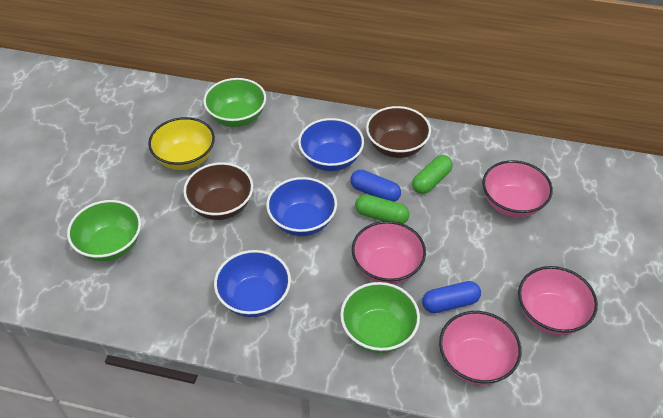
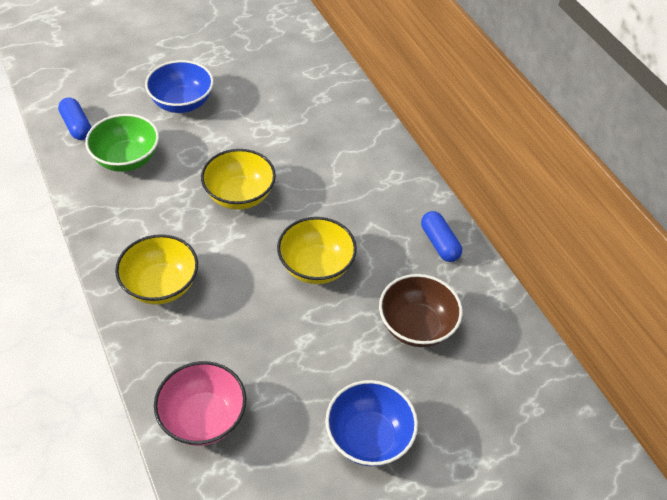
blue bowl: [214,250,291,317] [266,177,337,236] [298,118,364,171] = 3 -> [145,60,214,113] [325,380,418,466] = 2
brown bowl: [183,162,253,220] [366,106,431,158] = 2 -> [379,274,462,347] = 1
green bowl: [67,200,141,262] [204,78,266,127] [340,282,420,353] = 3 -> [85,114,159,172] = 1
green capsule: [355,194,409,224] [412,155,453,194] = 2 -> none = 0
pink bowl: [352,221,426,285] [439,311,522,385] [482,160,553,218] [518,266,598,335] = 4 -> [154,361,246,446] = 1
yellow bowl: [148,117,215,170] = 1 -> [115,234,198,305] [201,149,276,210] [277,217,357,284] = 3

